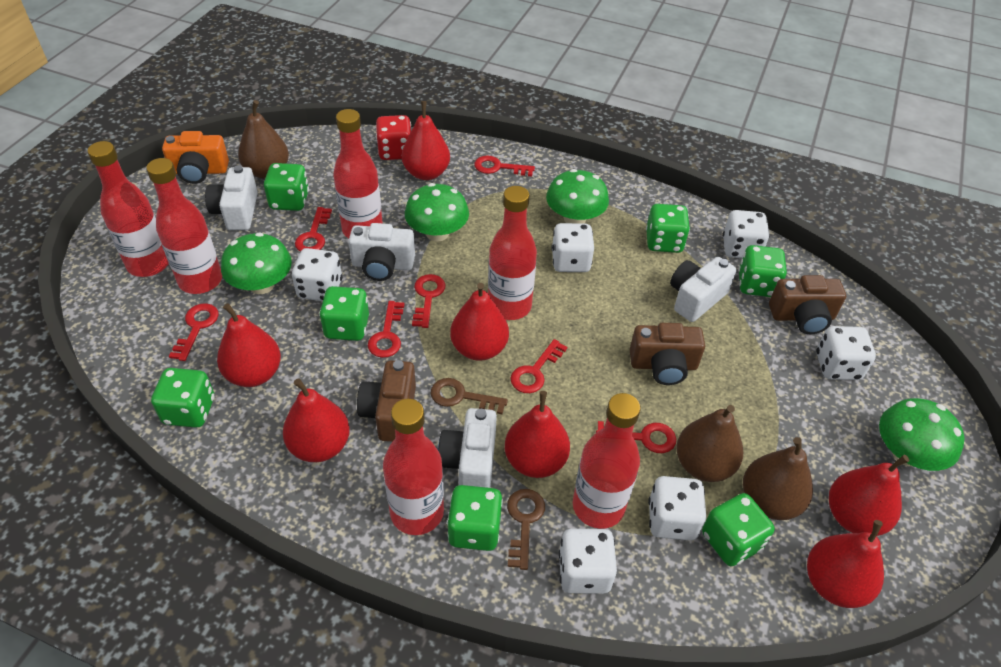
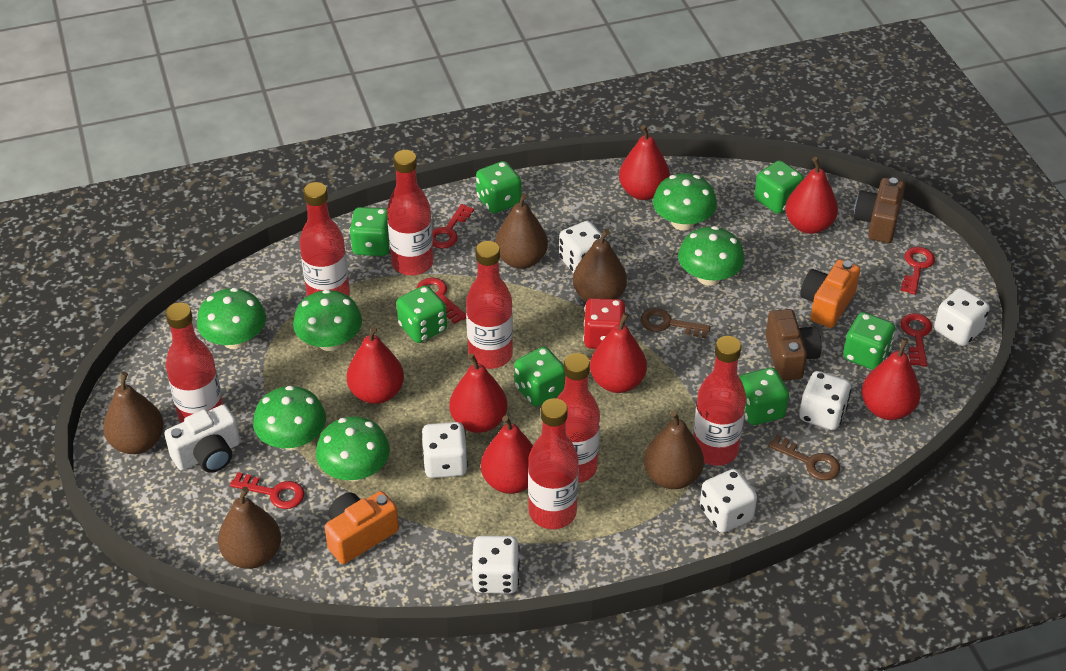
brown camera: [357,360,416,442] [630,323,705,385] [769,275,846,334] = 3 -> [765,309,822,380] [854,178,905,243] = 2
brown pear: [238,100,289,179] [676,405,743,482] [743,437,813,520] = 3 -> [103,372,164,454] [218,487,281,569] [495,193,548,269] [573,229,627,302] [644,411,704,489] = 5
green mushroom: [221,232,292,294] [405,183,469,242] [546,169,609,224] [879,398,965,471] = 4 -> [197,288,266,349] [253,386,326,450] [293,289,362,351] [316,417,390,481] [653,173,717,231] [678,226,744,286] = 6
orange camera: [162,131,229,184] = 1 -> [325,491,399,564] [800,260,860,328] = 2
red bottle: [87,141,169,277] [146,158,222,294] [333,109,383,238] [383,399,444,535] [488,186,537,320] [573,393,641,529] = 6 -> [166,302,223,423] [299,182,350,296] [387,150,434,275] [466,241,513,369] [528,398,579,529] [557,353,600,483] [693,336,746,466] = 7
red key: [169,303,219,361] [295,207,332,252] [368,301,405,358] [412,274,446,328] [474,155,535,176] [510,339,567,393] [596,421,676,453] = 7 -> [230,472,305,509] [417,278,466,324] [432,204,474,248] [900,313,932,366] [901,247,935,295] = 5
white camera: [205,165,258,230] [348,223,415,281] [438,408,497,488] [670,257,736,322] = 4 -> [164,405,240,473] = 1

